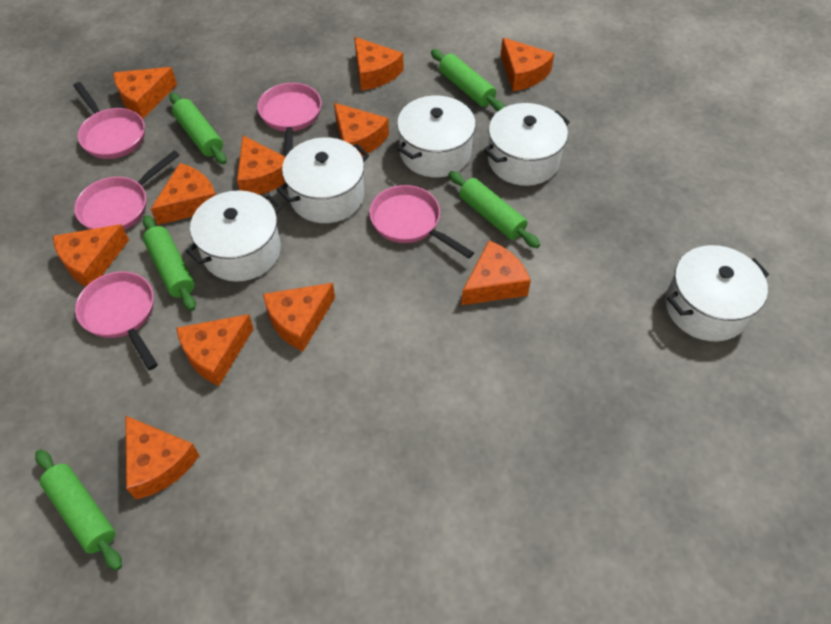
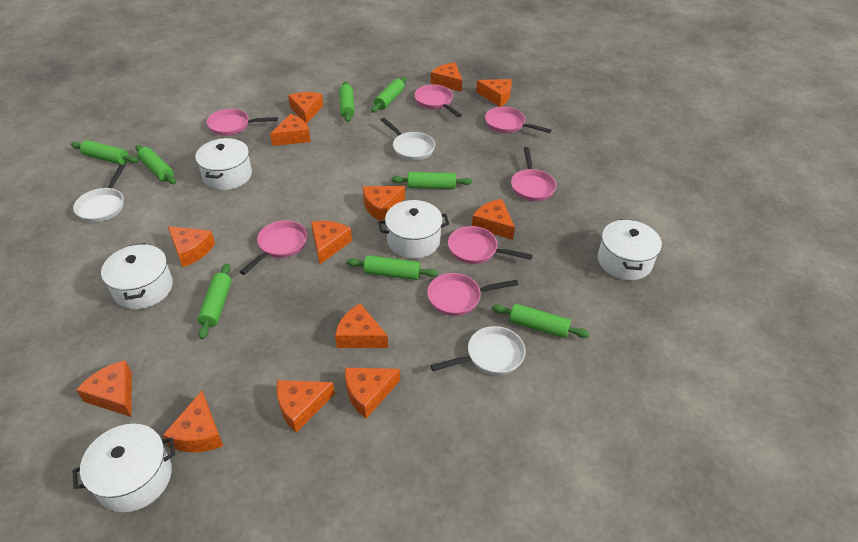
green rolling pin: [35,449,122,571] [143,215,196,311] [169,93,227,164] [431,49,505,112] [448,171,540,248] = 5 -> [71,140,139,165] [135,145,176,184] [198,263,232,339] [339,81,355,122] [347,255,438,280] [371,77,407,113] [391,172,472,189] [492,304,590,338] = 8
orange cheese: [53,224,129,286] [114,67,177,119] [125,415,200,499] [151,163,216,225] [176,314,254,386] [237,136,285,195] [263,283,335,351] [334,103,389,156] [354,37,403,90] [461,240,531,305] [501,38,554,91] = 11 -> [76,360,132,417] [163,391,223,452] [168,226,215,267] [270,114,311,146] [276,380,335,432] [288,92,323,124] [311,221,352,264] [335,304,388,348] [345,368,400,418] [363,186,405,221] [431,63,462,92] [472,199,515,240] [476,79,512,107] = 13
pink pan: [73,82,145,159] [74,151,180,230] [75,271,158,370] [257,83,322,157] [369,185,474,259] = 5 -> [207,109,278,136] [240,220,307,275] [414,85,462,117] [427,273,518,316] [448,226,533,264] [485,107,552,133] [511,147,556,201] = 7
white pan: none = 0 -> [73,164,125,223] [381,118,435,161] [431,326,526,375] = 3

